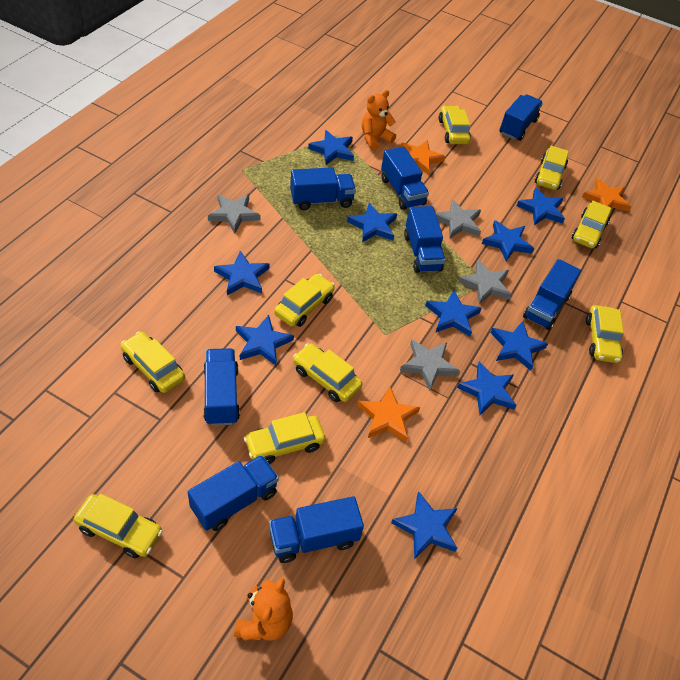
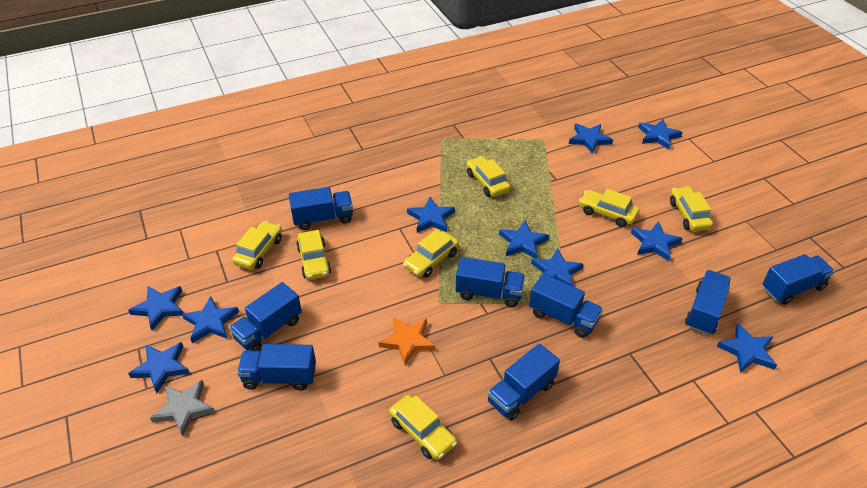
grey star: [208,194,261,233] [400,340,460,391] [436,199,481,238] [458,260,512,304] = 4 -> [150,380,215,436] = 1
orange star: [357,386,420,442] [400,140,445,175] [582,178,631,212] = 3 -> [378,317,435,365] = 1
orange teddy bear: [234,578,293,641] [362,90,396,150] = 2 -> none = 0
yellow car: [74,494,163,558] [121,331,185,393] [244,412,326,464] [274,274,335,327] [293,343,362,402] [439,106,471,144] [535,146,569,190] [572,201,611,248] [586,305,624,363] = 9 -> [232,221,282,270] [296,230,331,280] [389,395,457,460] [403,229,459,277] [466,156,510,197] [579,189,639,227] [670,186,713,231] = 7

